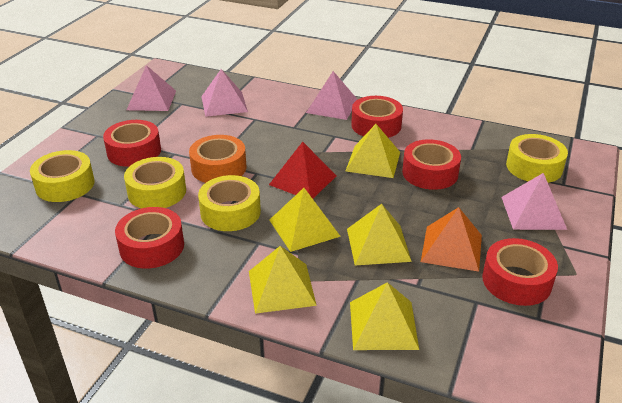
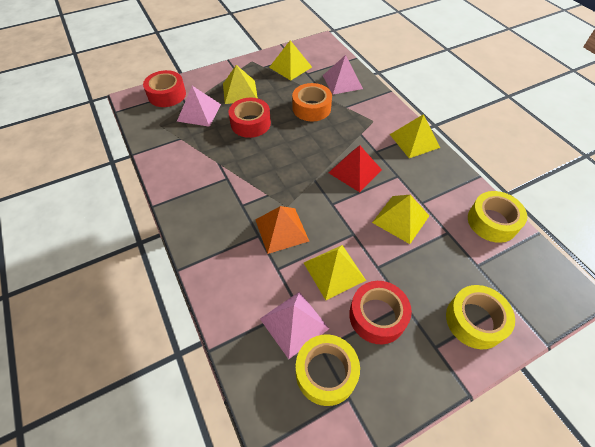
pink pyramid: [127,65,176,111] [201,69,248,117] [306,71,358,120] [501,173,567,230] = 4 -> [177,86,221,127] [260,292,329,359] [323,55,363,94] = 3
red tape: [103,120,161,167] [115,207,184,269] [351,96,403,138] [402,139,461,190] [482,238,558,306] = 5 -> [143,70,186,107] [229,98,271,138] [349,281,412,344] = 3
yellow tape: [30,150,95,202] [124,157,186,208] [198,175,261,231] [506,134,568,183] = 4 -> [296,334,360,406] [446,285,515,349] [468,191,527,243] = 3

